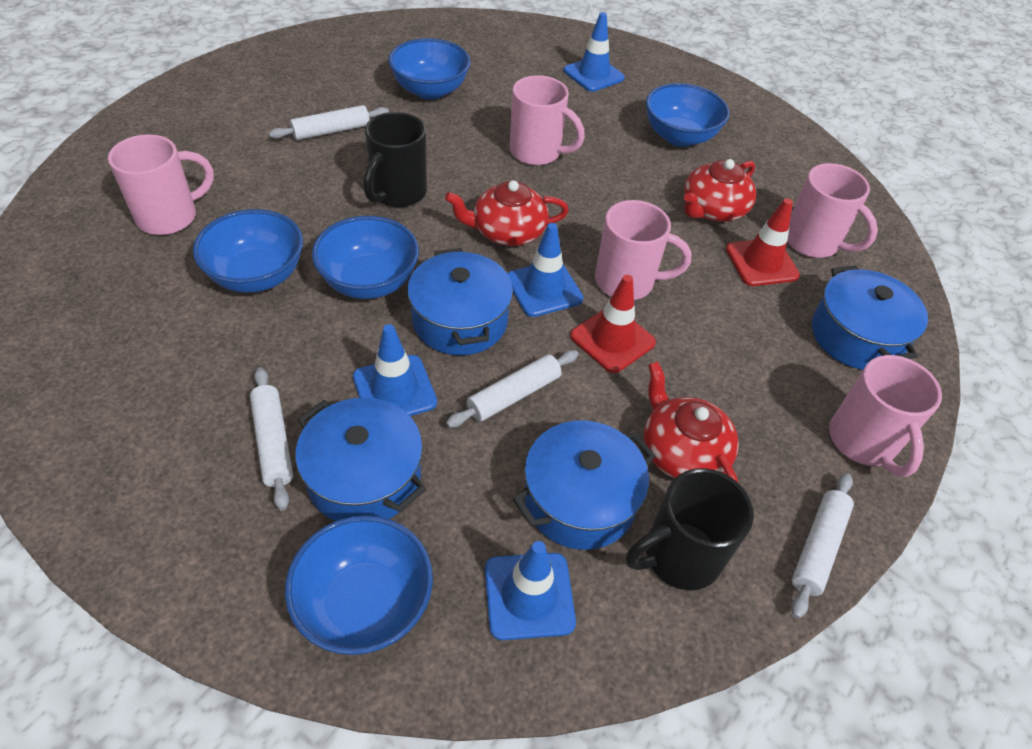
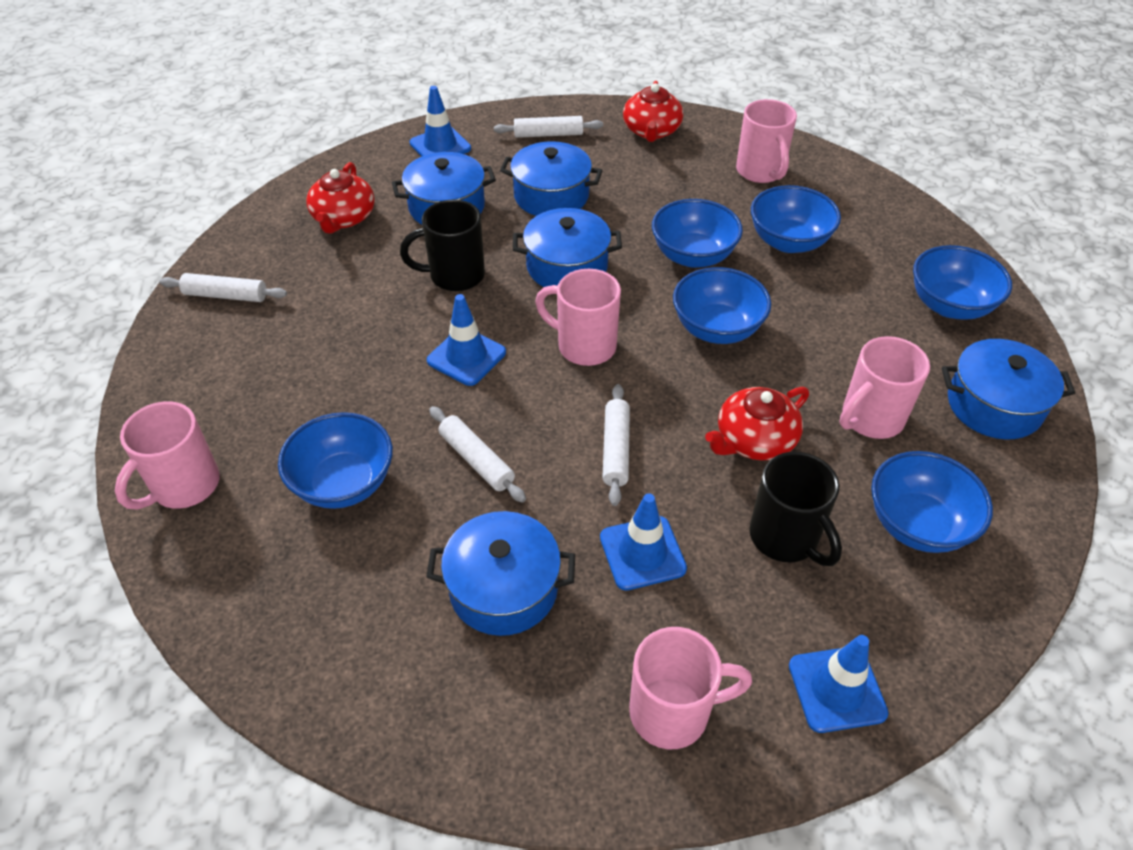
blue bowl: [193,209,303,293] [285,515,433,655] [312,216,419,299] [388,38,471,100] [646,83,730,147] = 5 -> [278,412,393,509] [652,199,743,268] [673,267,771,344] [751,185,841,253] [871,451,993,553] [913,245,1012,320] = 6
blue pot: [295,398,426,521] [407,248,513,355] [513,420,655,550] [812,265,928,370] = 4 -> [392,152,496,224] [426,511,575,636] [500,141,602,216] [513,208,622,287] [942,339,1075,440] = 5
red traffic cone: [570,275,656,373] [726,198,800,286] = 2 -> none = 0

